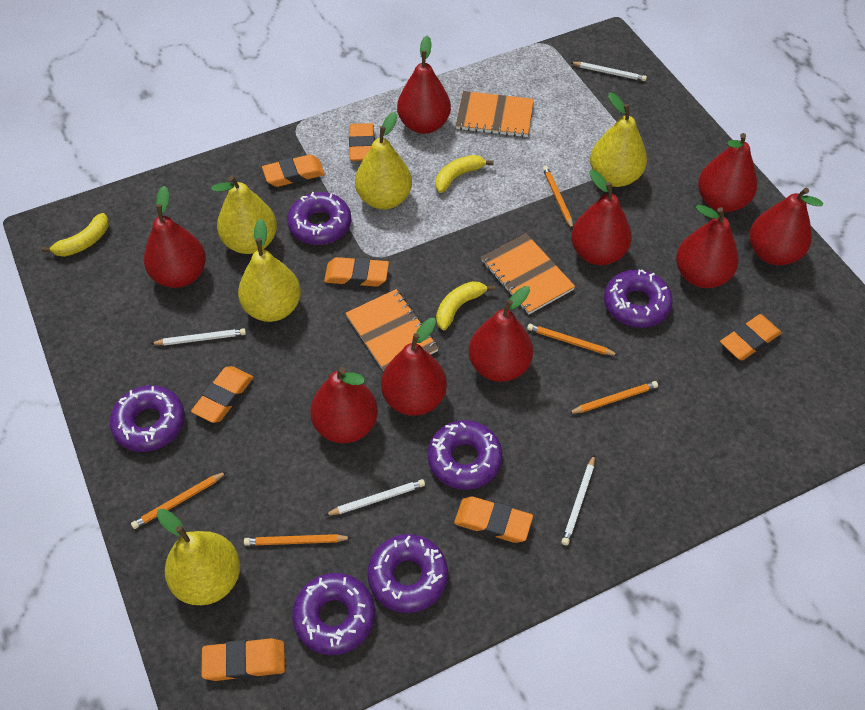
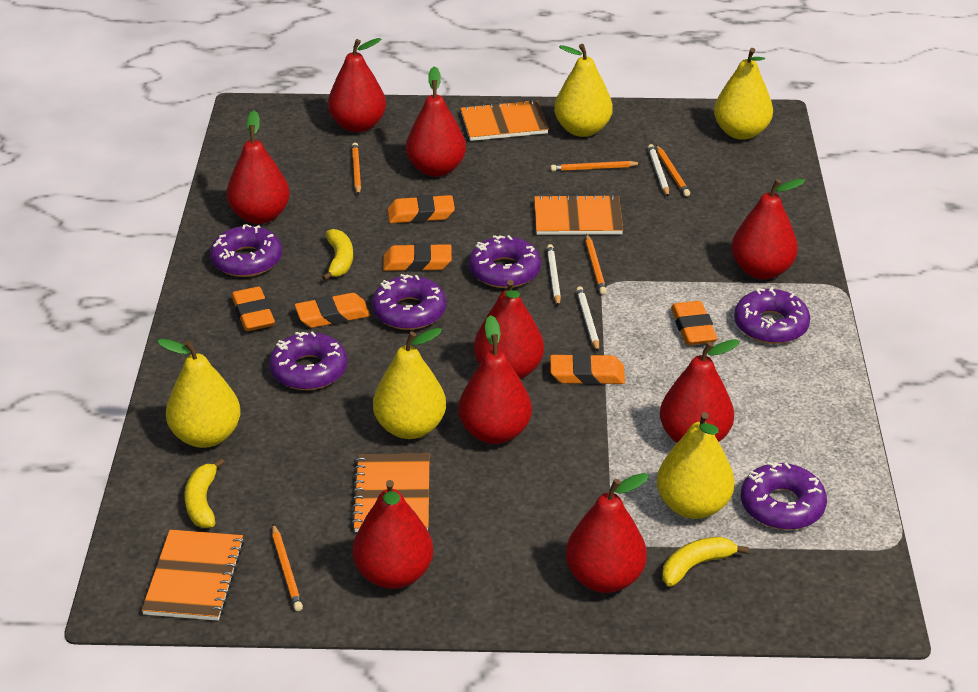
orange eraser: [191,366,253,423] [201,638,285,681] [262,154,325,187] [324,257,389,287] [349,123,375,161] [454,497,533,543] [720,314,782,361] = 7 -> [231,287,275,331] [295,293,370,328] [383,243,452,272] [387,195,455,223] [550,353,625,385] [671,301,717,345] = 6
orange notebook: [345,289,439,371] [455,91,534,137] [481,234,575,314] = 3 -> [142,530,244,621] [351,454,429,532] [460,99,549,141] [534,194,623,235] = 4
white pencil: [150,328,246,345] [325,479,425,515] [561,454,595,546] [570,62,647,81] = 4 -> [547,244,561,307] [576,286,599,352] [648,144,669,197] = 3

